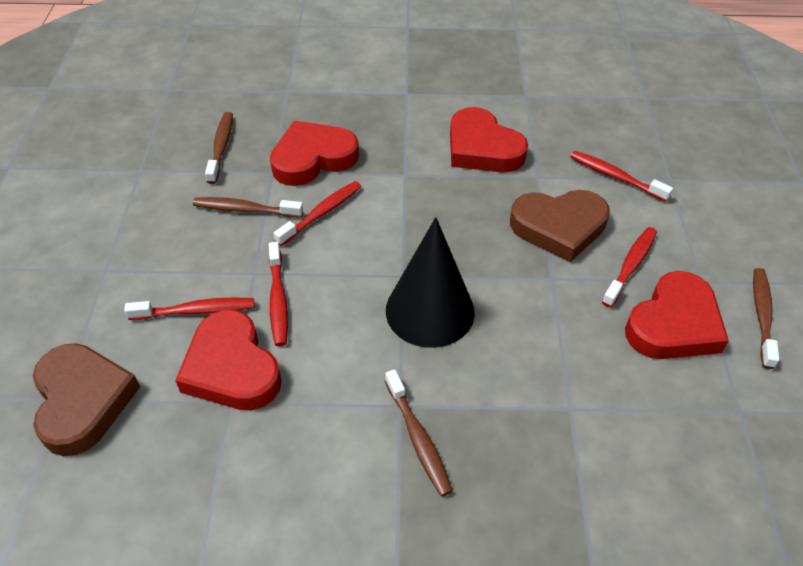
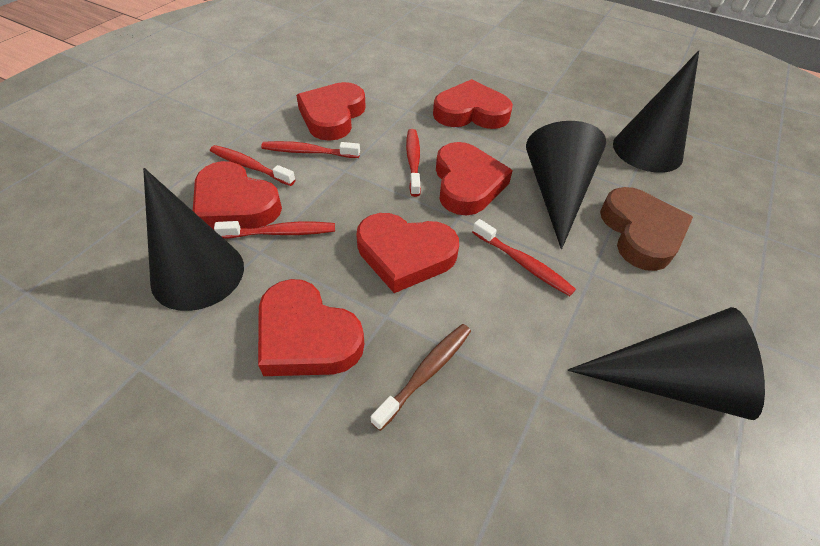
black cone: [386,217,475,348] = 1 -> [143,168,244,311] [526,121,606,249] [568,307,765,420] [613,50,699,173] = 4
brown heart: [33,343,140,456] [510,190,610,262] = 2 -> [600,187,693,271] = 1
brown toothbrush: [193,197,303,218] [205,112,233,184] [385,369,452,497] [753,268,779,369] = 4 -> [371,324,471,431] = 1
red heart: [175,310,282,410] [270,121,359,186] [450,107,528,172] [625,271,729,359] = 4 -> [193,161,282,230] [258,279,364,376] [296,82,366,141] [356,213,459,293] [433,79,513,129] [436,142,513,215] = 6

